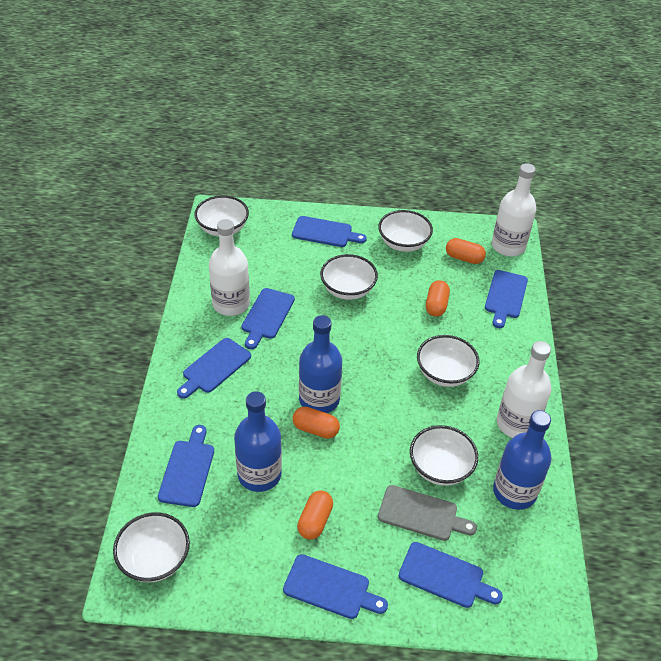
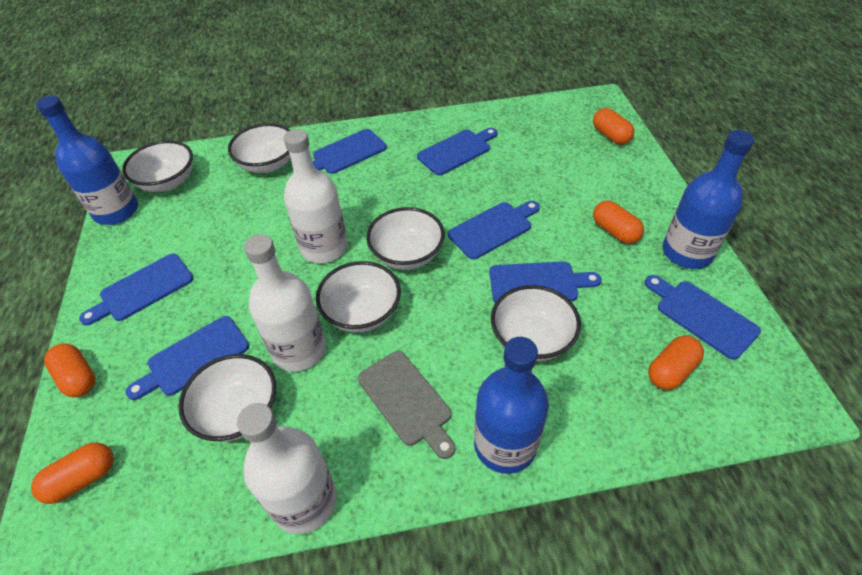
orange capsule: [293,407,340,439] [297,490,333,540] [426,280,450,317] [446,238,486,264] = 4 -> [31,442,114,504] [44,343,95,397] [593,108,634,145] [593,200,644,244] [648,335,704,390] = 5

